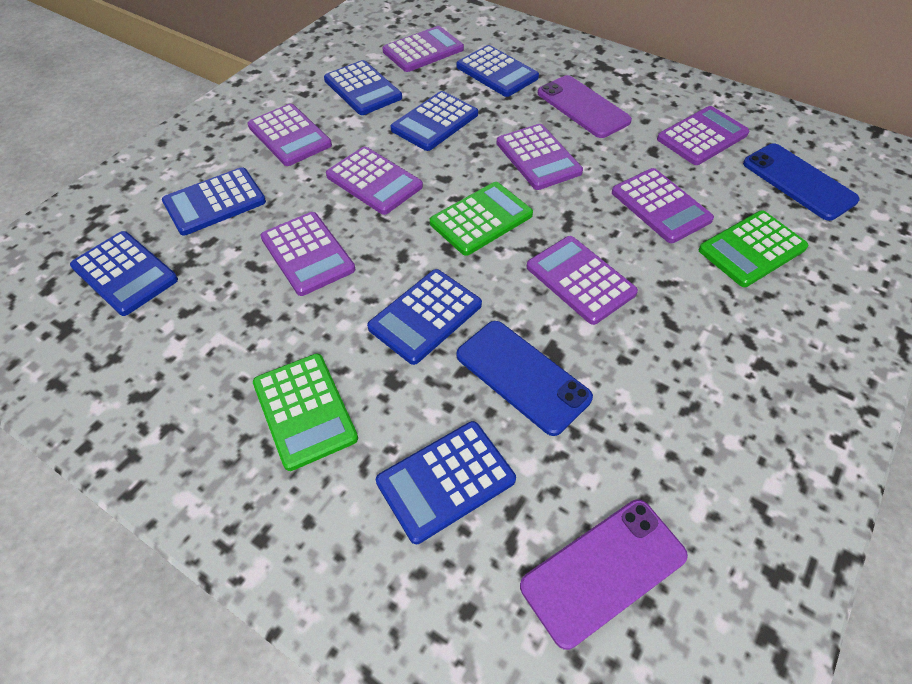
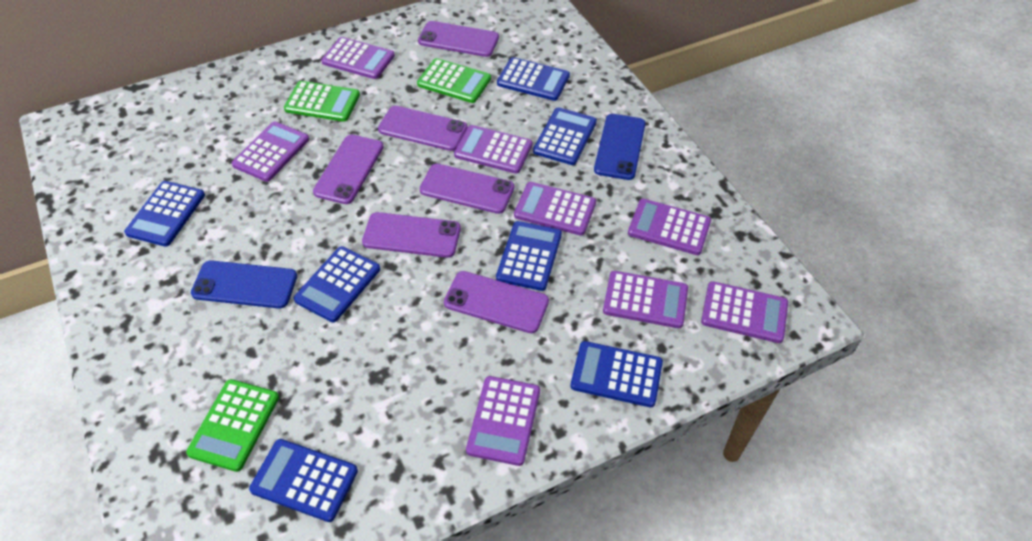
purple phone: [520,500,688,650] [538,75,632,138] = 2 -> [313,135,383,204] [362,212,461,258] [378,106,468,151] [418,21,499,57] [420,164,514,214] [444,271,549,333] = 6

